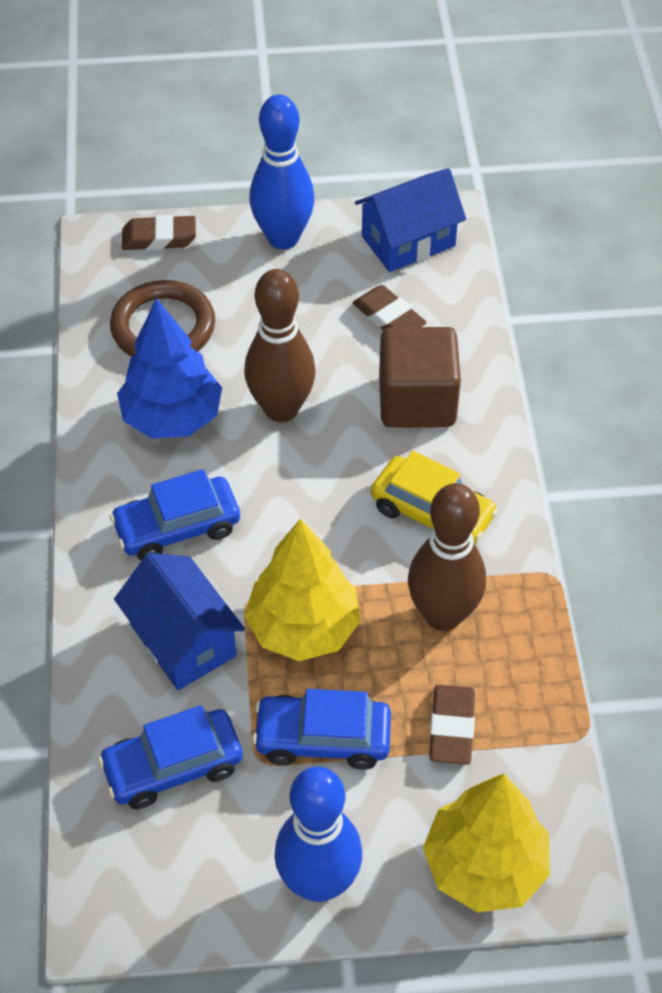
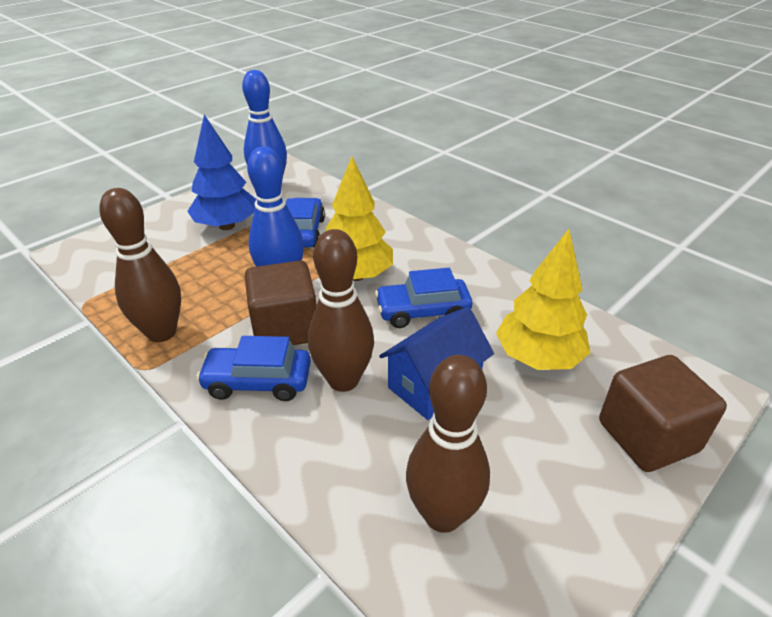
blue house: [114,553,245,690] [355,168,466,272] = 2 -> [379,307,494,420] = 1
brown bowling pin: [244,269,316,422] [408,483,486,631] = 2 -> [99,188,181,342] [308,229,374,392] [406,355,490,533] = 3
brown cube: [379,327,461,428] = 1 -> [245,261,316,345] [599,355,727,472] = 2
brown eraser: [122,215,196,251] [353,285,427,330] [429,685,475,765] = 3 -> none = 0
brown ring: [110,280,215,357] = 1 -> none = 0
yellow car: [371,451,498,544] = 1 -> none = 0

